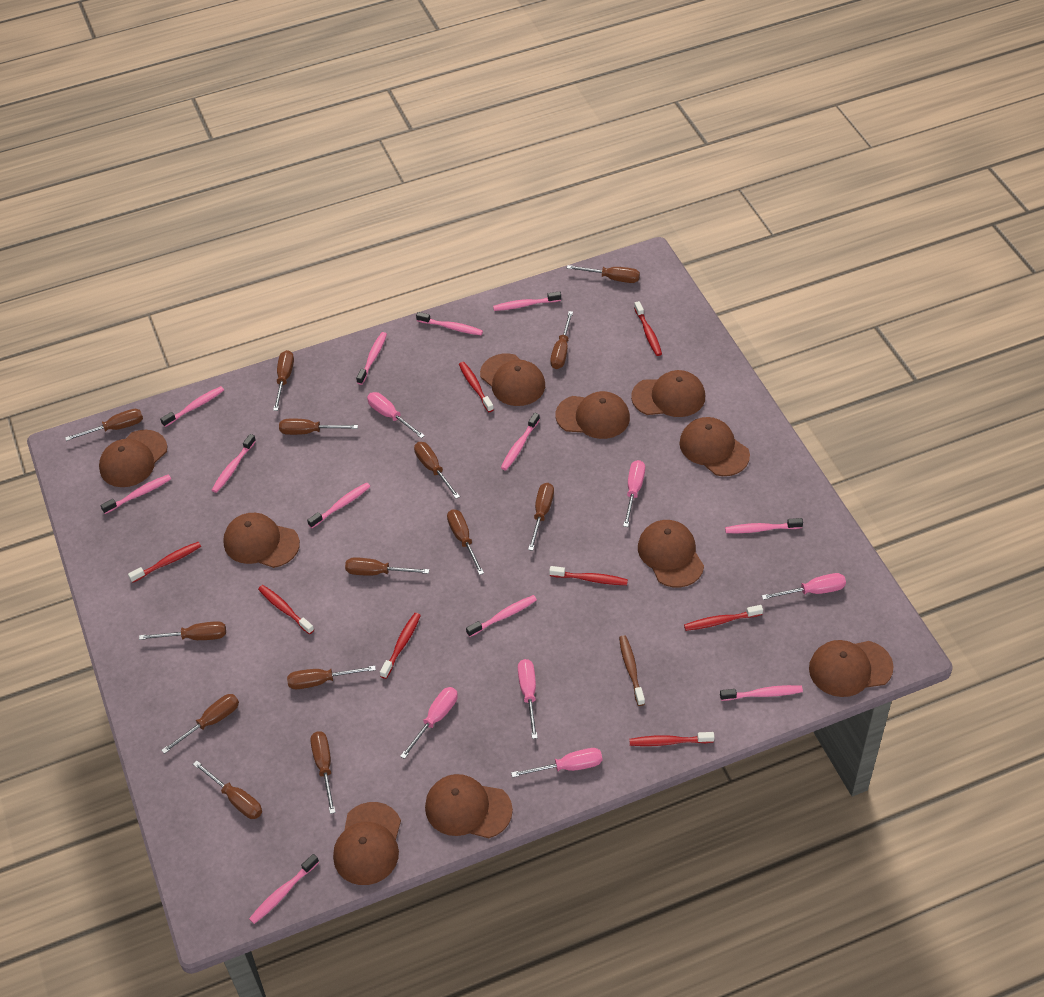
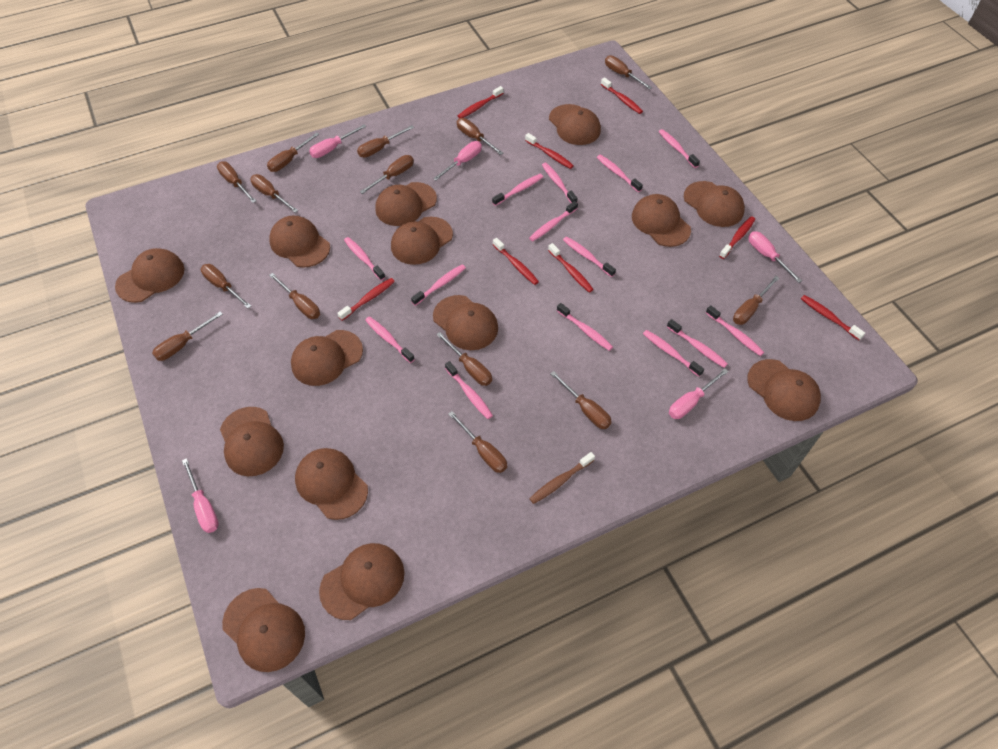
brown cap: [99,430,168,487] [223,513,300,568] [333,802,401,885] [425,774,513,838] [480,353,545,406] [556,391,630,439] [631,370,705,417] [638,520,704,588] [679,417,750,476] [809,640,893,697] = 10 -> [115,248,184,303] [220,407,284,476] [222,588,305,672] [269,216,330,268] [291,330,363,386] [295,448,368,520] [319,543,404,620] [375,182,437,226] [391,217,453,265] [433,295,498,350] [549,104,601,145] [632,194,691,247] [684,181,745,227] [747,359,821,421] = 14
pink screwdriver: [367,392,425,438] [400,687,458,759] [511,748,602,778] [518,659,538,739] [623,460,645,527] [762,573,846,600] = 6 -> [182,458,219,533] [309,125,366,158] [433,141,482,180] [669,369,728,419] [748,231,802,283] = 5
pink toothbrush: [100,474,171,514] [160,386,224,427] [212,434,256,493] [249,854,319,924] [307,482,371,528] [356,332,387,385] [416,312,483,335] [466,595,537,637] [493,291,561,311] [501,413,540,470] [720,685,803,701] [725,518,803,533] = 12 -> [344,237,385,280] [365,316,415,363] [411,264,466,306] [445,361,493,419] [492,174,543,206] [529,201,578,241] [542,163,577,203] [557,303,613,351] [563,237,616,277] [597,155,643,192] [643,330,704,377] [659,129,700,168] [667,319,728,368] [706,305,764,356] = 14

